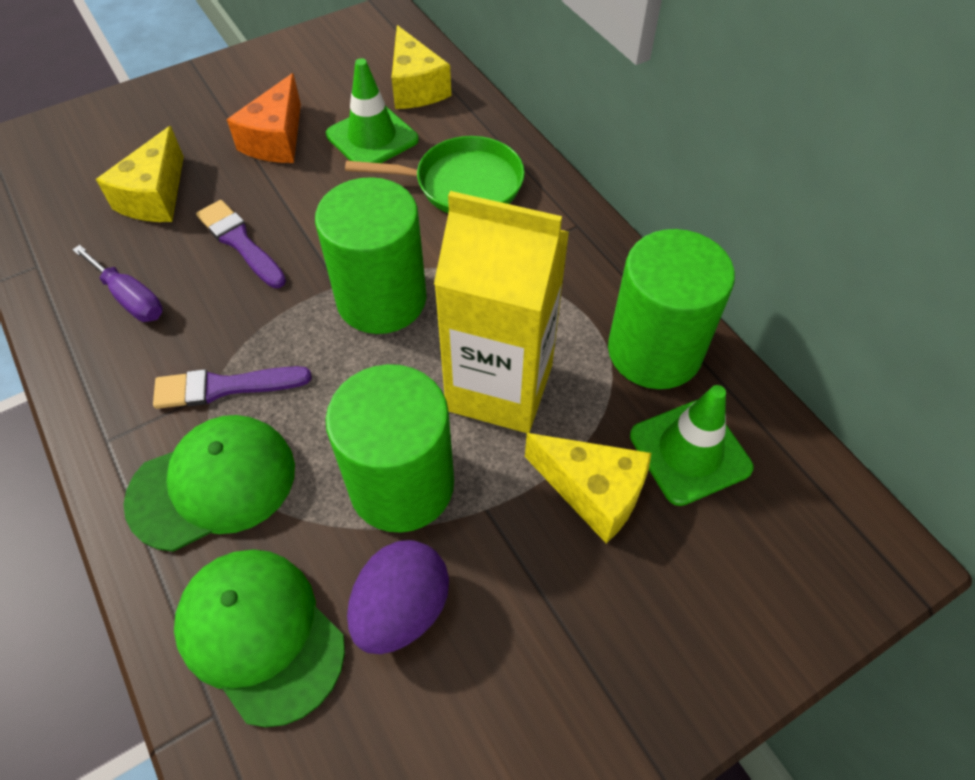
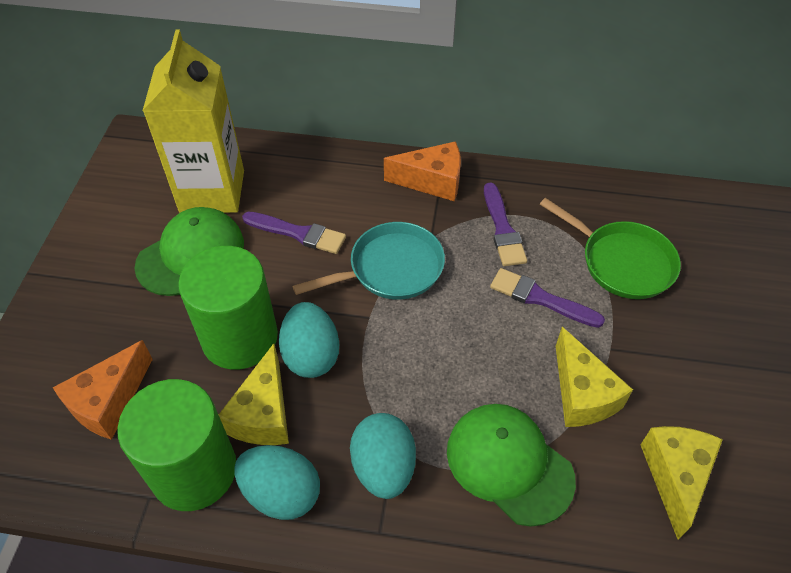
green cylinder: [315,177,427,334] [325,364,454,533] [608,229,735,389] = 3 -> [117,379,236,511] [178,246,278,370] = 2
green traffic cone: [326,58,419,163] [630,385,753,506] = 2 -> none = 0
orange cheese: [227,73,301,163] = 1 -> [53,340,153,440] [384,141,461,201] = 2
purple brush: [153,366,312,409] [196,200,286,288] = 2 -> [242,212,346,254] [484,183,527,266] [490,268,605,328] = 3
purple egg: [347,540,449,654] = 1 -> none = 0
purple screwdriver: [72,245,163,322] = 1 -> none = 0
turquoise egg: none = 0 -> [234,445,320,520] [279,302,339,378] [350,413,416,499] = 3
turquoise pan: none = 0 -> [293,222,445,300] = 1

